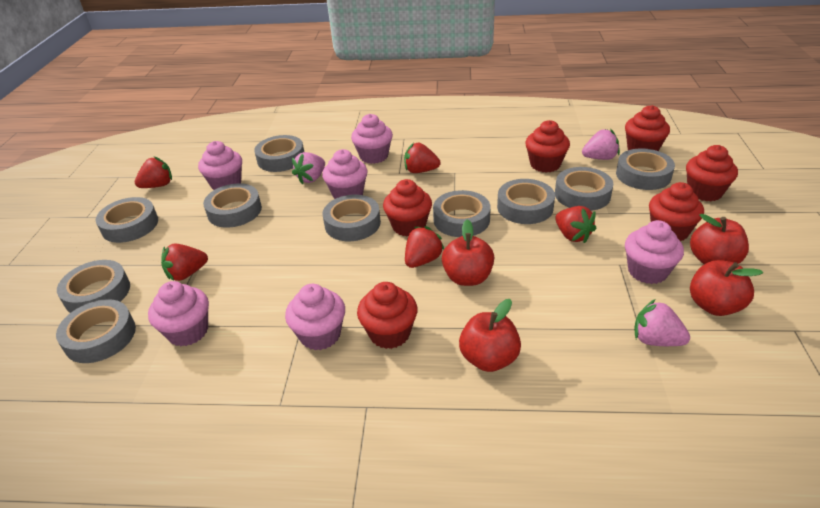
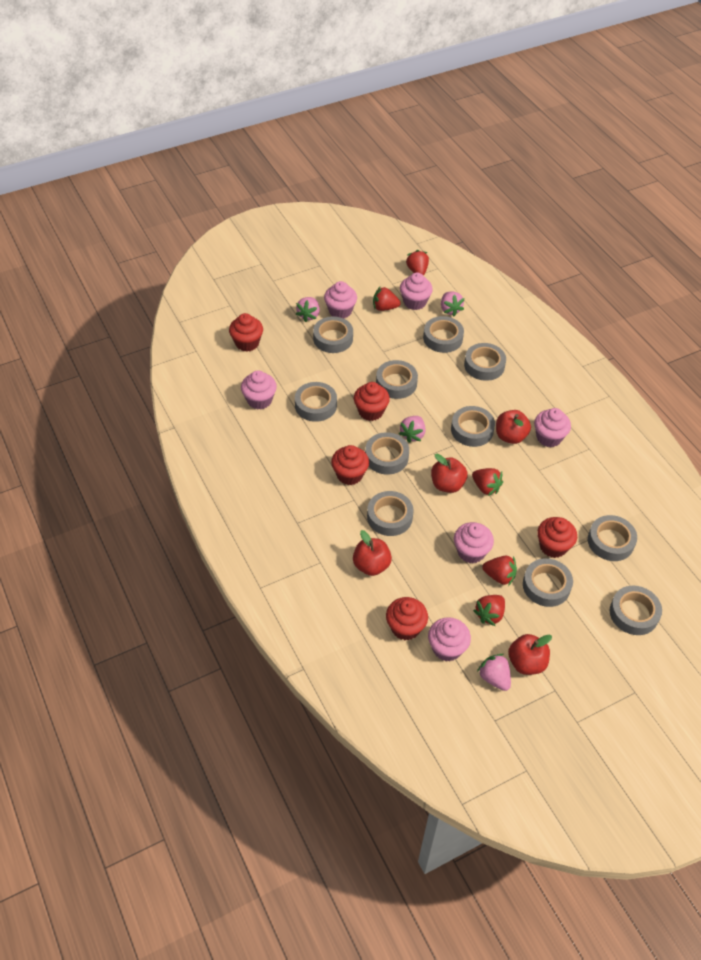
grey tape: [56,299,136,363] [57,260,130,313] [96,197,158,243] [203,183,262,228] [254,135,304,172] [323,195,381,241] [433,190,491,237] [497,179,555,224] [555,167,613,211] [616,148,675,190] = 10 -> [295,382,337,422] [313,316,353,353] [365,432,409,475] [367,491,414,536] [376,360,418,399] [423,316,464,353] [451,406,495,447] [464,343,506,381] [523,558,573,607] [588,515,637,561] [610,585,662,635] = 11
pink strawberry: [292,152,325,185] [582,129,620,160] [634,299,690,346] = 3 -> [296,297,320,322] [399,416,425,443] [441,292,464,316] [477,654,511,691] = 4
red cupcake: [357,282,417,349] [383,179,432,236] [525,120,570,173] [625,105,670,151] [649,182,704,241] [686,145,738,201] = 6 -> [229,313,263,352] [331,445,369,485] [354,382,390,421] [386,597,428,641] [537,517,577,558] = 5

